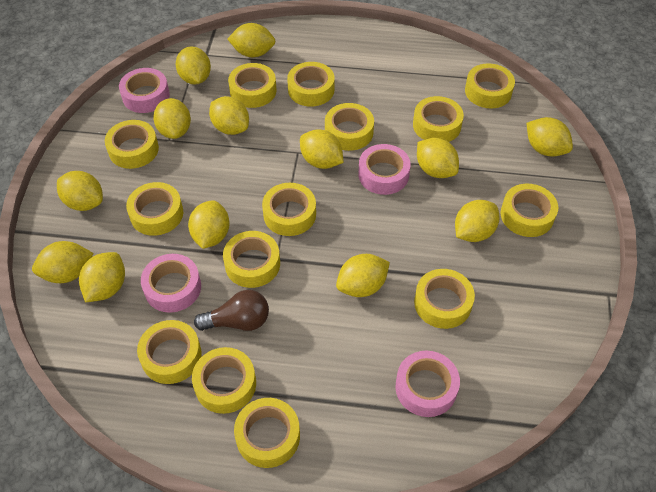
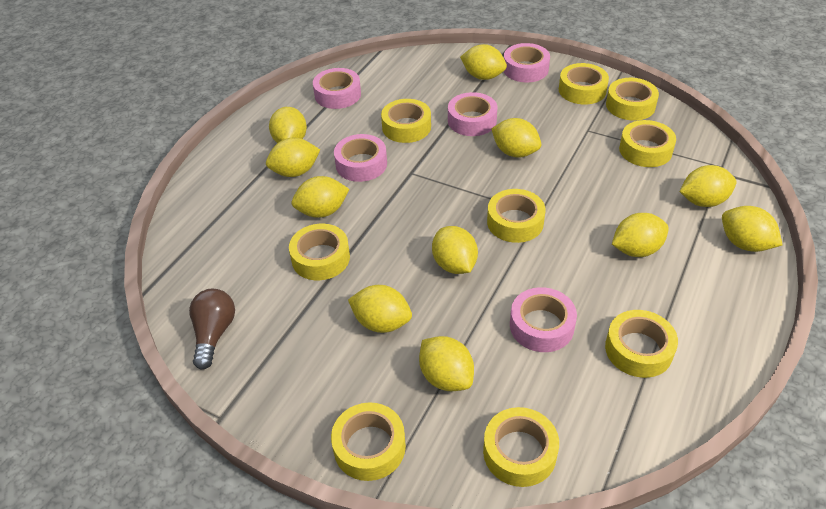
pink tape: [119,68,170,113] [141,254,201,313] [358,144,411,195] [395,351,460,417] = 4 -> [313,68,361,109] [334,134,387,182] [448,92,497,136] [504,43,550,82] [510,287,577,352] = 5
yellow lemon: [32,241,94,283] [57,171,103,211] [79,252,125,302] [153,98,191,139] [176,46,211,85] [188,200,230,249] [209,96,249,135] [228,23,276,57] [300,129,344,169] [336,254,390,297] [417,138,459,178] [455,200,499,242] [526,117,573,157] = 13 -> [266,138,320,177] [269,107,307,143] [292,176,349,218] [348,285,412,333] [419,336,474,391] [432,226,478,274] [460,44,507,80] [491,118,541,157] [612,213,669,257] [680,165,737,207] [722,206,783,252] = 11
yellow tape: [105,120,159,169] [126,182,183,236] [137,320,202,384] [192,347,256,414] [223,231,280,288] [228,63,276,108] [234,398,300,468] [262,183,316,236] [287,62,335,107] [325,103,374,151] [413,96,464,142] [414,269,475,329] [465,63,515,108] [501,184,558,237] = 14 -> [289,224,350,280] [331,403,406,481] [381,99,431,143] [483,407,559,487] [487,189,546,243] [559,63,609,104] [605,310,678,378] [606,78,659,121] [619,120,676,167] = 9

